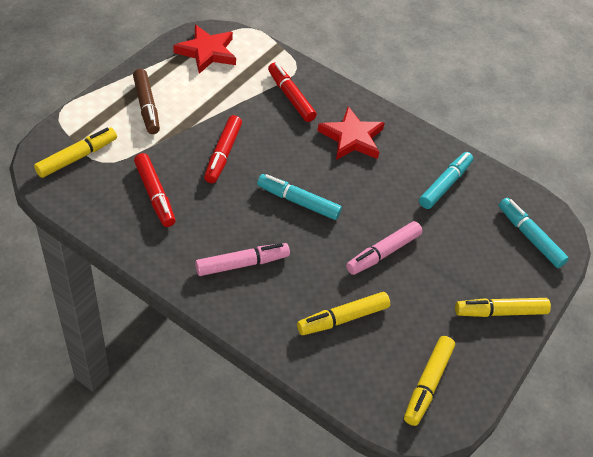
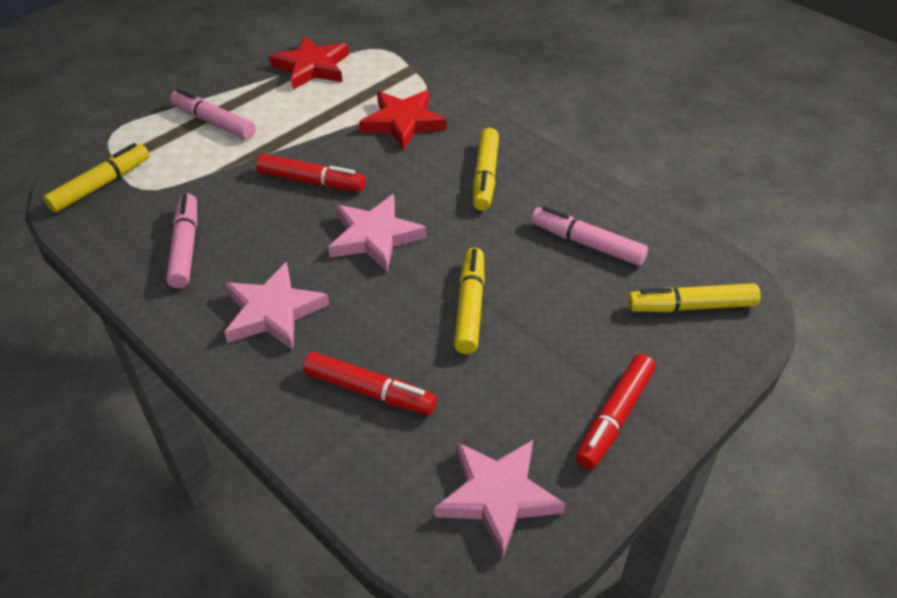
brown marker: [133,69,160,134] = 1 -> none = 0
pink marker: [195,243,290,276] [346,221,422,275] = 2 -> [166,194,197,288] [170,89,256,140] [531,206,648,266] = 3
pink star: none = 0 -> [224,262,329,350] [328,194,427,272] [434,440,565,559] = 3
turquoise marker: [257,174,342,220] [419,152,473,209] [499,198,569,268] = 3 -> none = 0

